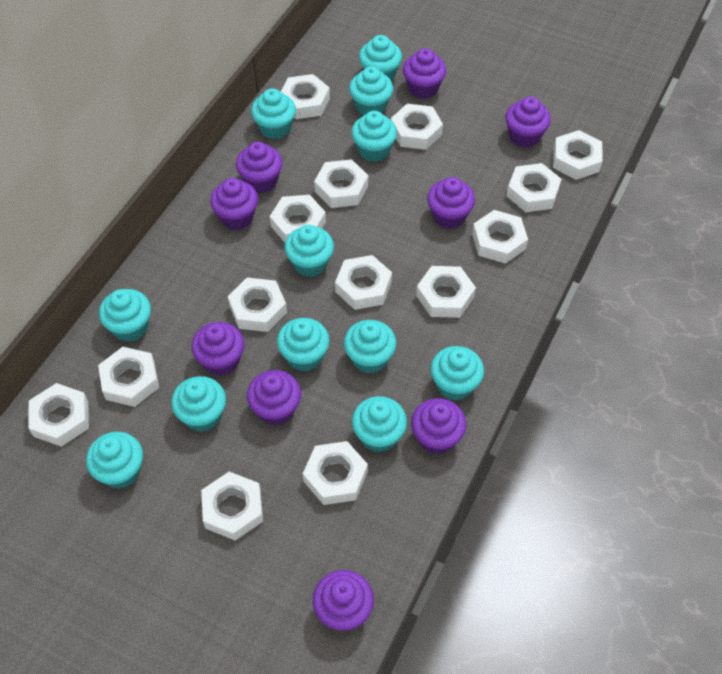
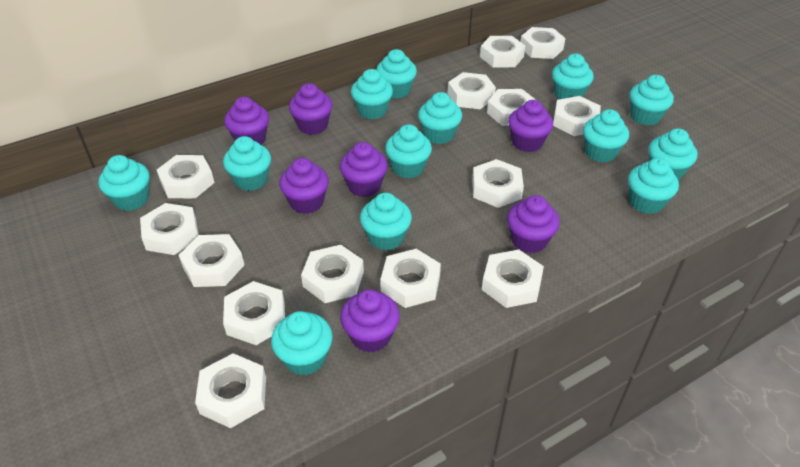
purple cupcake: [191,322,244,376] [210,178,258,230] [236,142,283,193] [247,370,301,425] [313,570,374,631] [403,48,446,99] [411,398,467,455] [427,177,475,229] [505,97,551,148] = 9 -> [224,97,269,145] [279,158,329,214] [289,83,332,135] [340,142,388,197] [340,289,400,353] [507,195,560,253] [508,100,553,152] = 7
turquoise cupcake: [86,432,143,489] [99,289,151,342] [171,376,226,432] [251,88,296,139] [277,318,329,371] [284,225,334,277] [344,320,396,374] [349,67,393,116] [351,111,397,162] [352,396,407,453] [359,35,402,81] [431,346,484,401] = 12 -> [98,155,150,211] [223,136,271,191] [271,311,333,375] [351,69,393,119] [360,193,412,251] [376,49,417,99] [385,124,432,179] [418,92,462,144] [552,53,594,99] [583,109,629,162] [628,158,679,214] [629,75,674,126] [649,128,697,180] = 13

